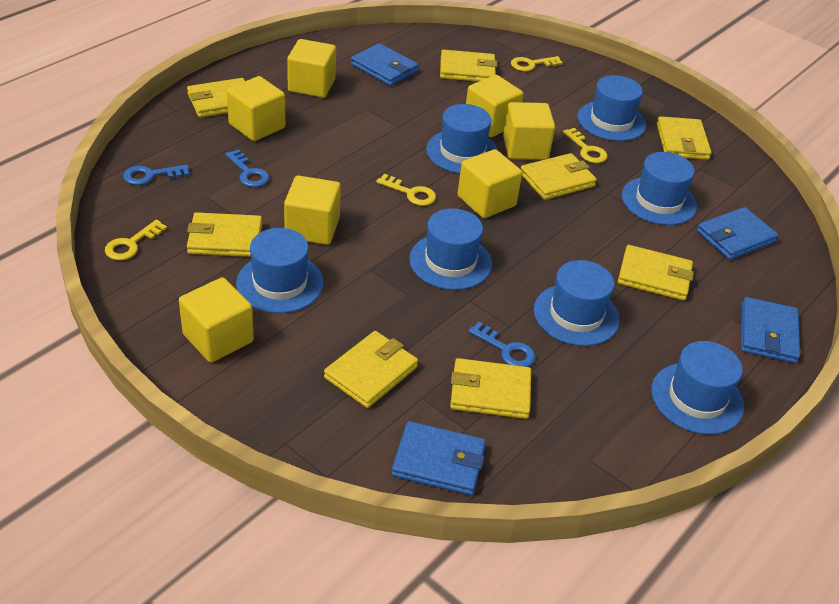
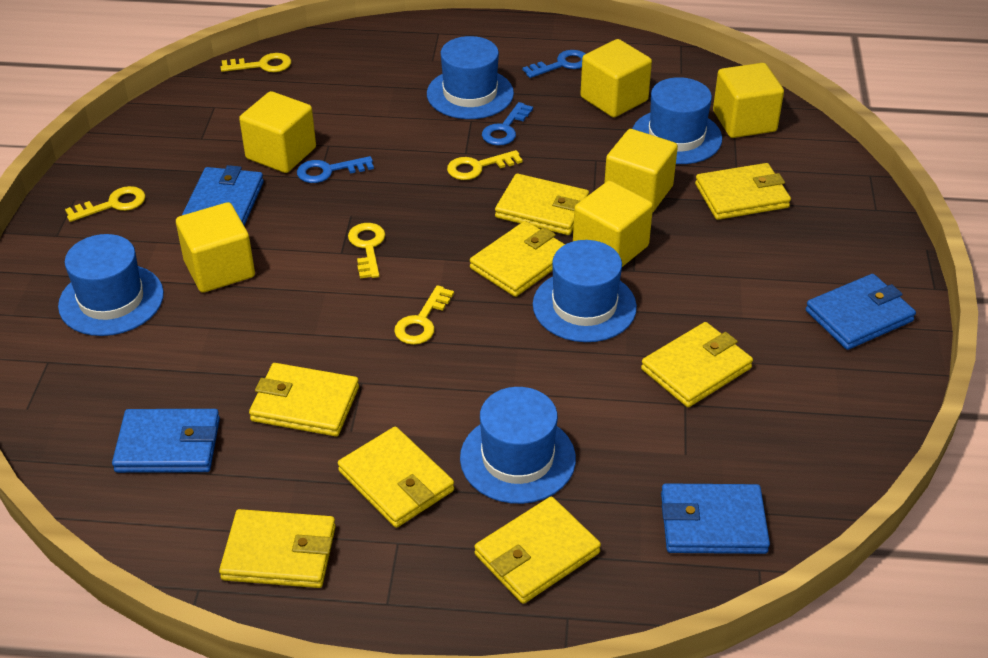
blue hat: [236,228,324,313] [409,208,492,290] [426,104,498,174] [534,260,620,346] [577,75,646,141] [621,152,697,225] [651,341,744,435] = 7 -> [58,234,164,336] [427,36,514,119] [460,387,576,504] [533,240,637,342] [632,77,722,164] = 5
yellow cube: [179,277,254,363] [227,76,285,141] [284,175,341,245] [287,39,336,98] [458,149,522,218] [466,75,523,137] [503,102,555,160] = 7 -> [176,202,255,293] [239,91,316,173] [573,181,653,267] [580,39,652,117] [604,129,678,213] [713,63,784,138] = 6
yellow key: [105,220,167,260] [376,174,436,206] [511,56,563,71] [563,128,608,163] = 4 -> [65,186,145,222] [221,53,291,72] [348,223,385,278] [394,285,454,345] [447,150,523,180] = 5

